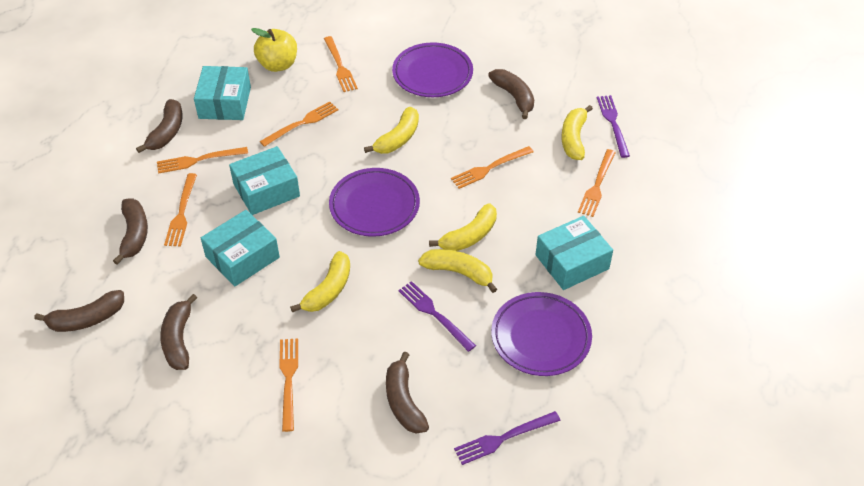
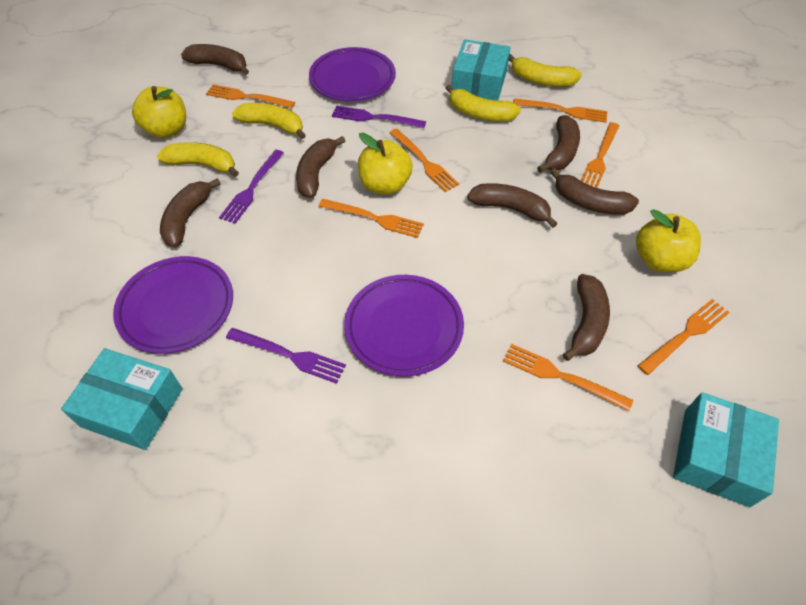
brown banana: [34,290,124,332] [113,199,148,265] [136,99,183,153] [160,294,197,370] [386,352,429,434] [488,69,534,119] = 6 -> [160,178,221,247] [181,44,249,75] [296,136,345,198] [467,183,557,228] [537,115,580,173] [550,168,639,215] [563,274,610,361] = 7
turquoise box: [194,66,251,120] [201,210,280,286] [229,146,300,215] [535,216,613,290] = 4 -> [61,348,183,450] [452,39,511,101] [673,392,779,507] = 3
yellow apple: [251,28,297,72] = 1 -> [132,86,186,138] [358,133,412,195] [636,209,701,272] = 3
yellow banana: [290,251,350,312] [364,107,419,154] [418,249,497,293] [429,203,497,251] [561,105,593,160] = 5 -> [157,142,239,177] [232,103,306,139] [446,85,521,121] [509,54,582,87] = 4

